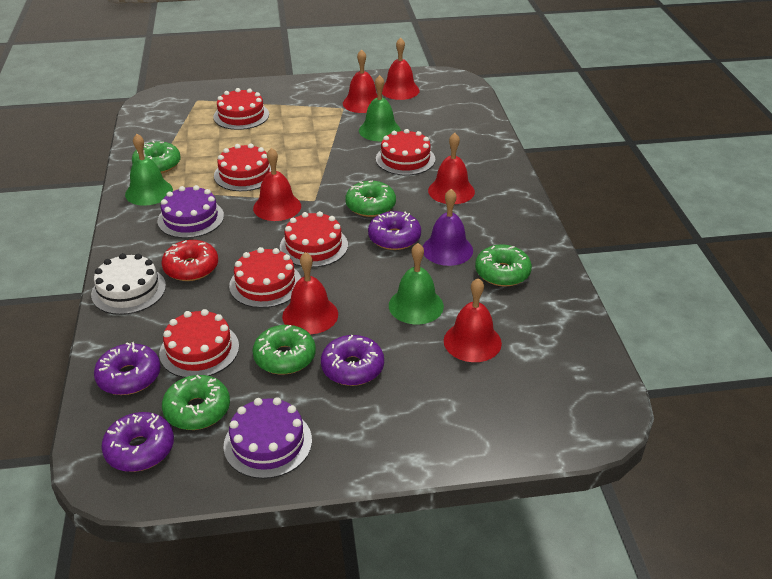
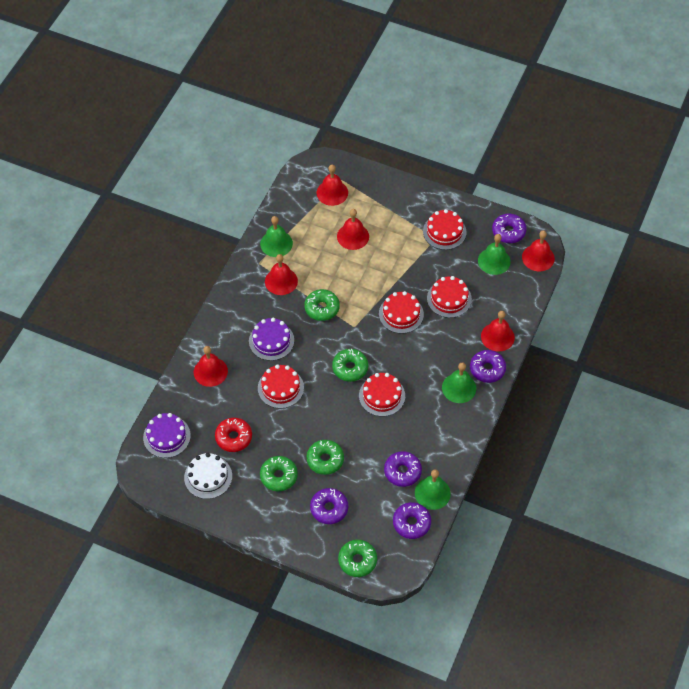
green bell: [125,134,173,206] [359,75,401,141] [389,243,444,324] = 3 -> [260,216,293,257] [415,469,451,510] [442,362,476,403] [478,234,511,275] = 4
purple bell: [423,189,473,266] = 1 -> none = 0
purple donut: [94,342,161,395] [101,412,174,472] [321,335,384,386] [368,211,421,250] = 4 -> [310,488,348,524] [384,451,422,487] [393,502,431,539] [470,350,506,383] [492,214,527,243] = 5
red cake: [159,309,239,378] [213,88,269,130] [214,144,271,191] [229,247,301,308] [280,211,348,268] [376,129,435,176] = 6 -> [258,365,304,409] [359,373,405,417] [379,291,424,334] [423,209,466,250] [427,276,472,318] = 5

